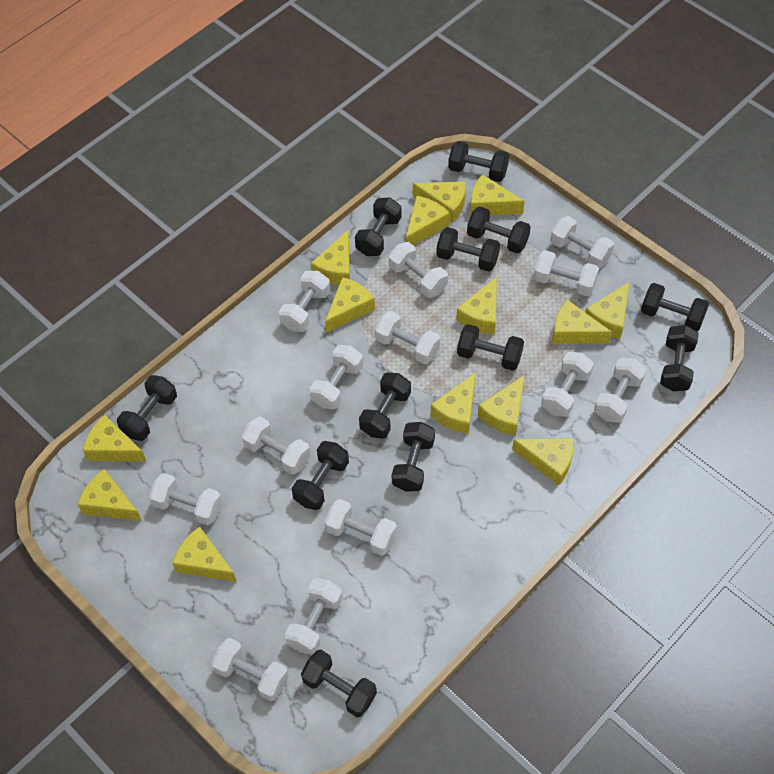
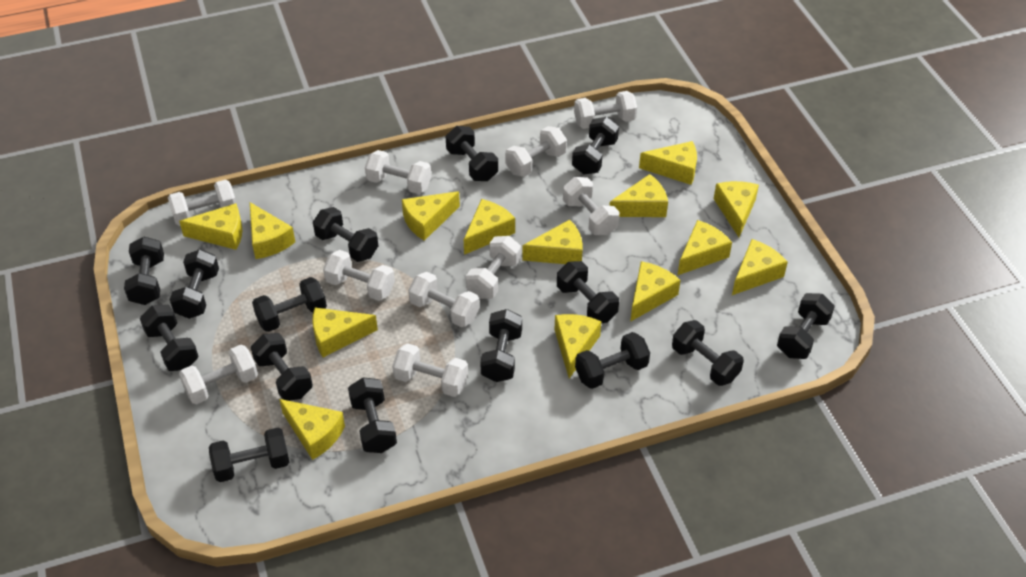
black dumbbell: [117,375,177,441] [292,441,349,510] [301,650,377,717] [355,197,402,256] [359,372,411,439] [392,422,435,492] [436,227,500,272] [448,141,509,182] [457,324,524,371] [467,206,531,253] [641,283,709,331] [660,325,699,392] = 12 -> [124,237,164,305] [140,305,199,371] [169,249,219,319] [209,428,289,482] [251,333,313,401] [252,277,327,332] [313,207,378,262] [348,377,397,453] [446,126,498,181] [480,309,522,382] [557,261,619,323] [572,117,619,174] [575,332,650,389] [672,320,744,386] [777,293,835,359] = 15
white dumbbell: [149,473,222,526] [211,638,289,701] [242,416,310,475] [279,271,331,332] [285,578,343,655] [309,345,363,409] [325,499,397,556] [375,311,440,364] [389,242,448,298] [534,250,599,296] [541,352,594,417] [551,216,614,268] [594,357,647,423] = 13 -> [168,180,236,226] [179,345,258,404] [323,250,395,301] [365,150,431,194] [392,343,468,397] [408,272,479,327] [466,236,521,299] [505,126,567,177] [563,177,619,235] [574,91,637,129] = 10

